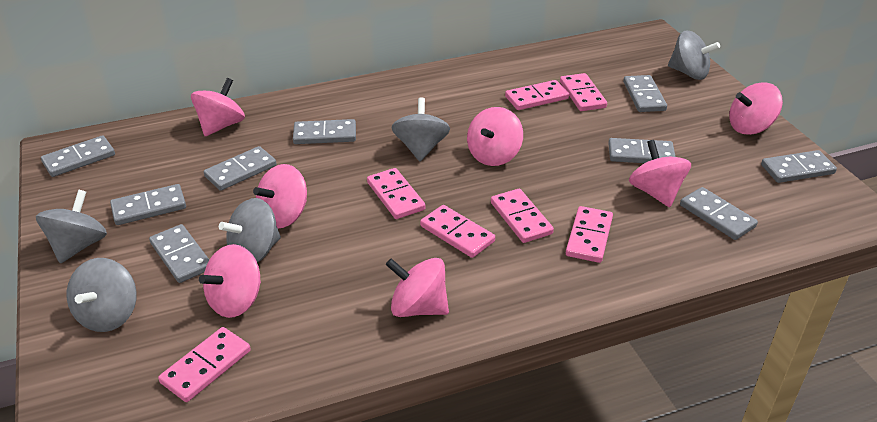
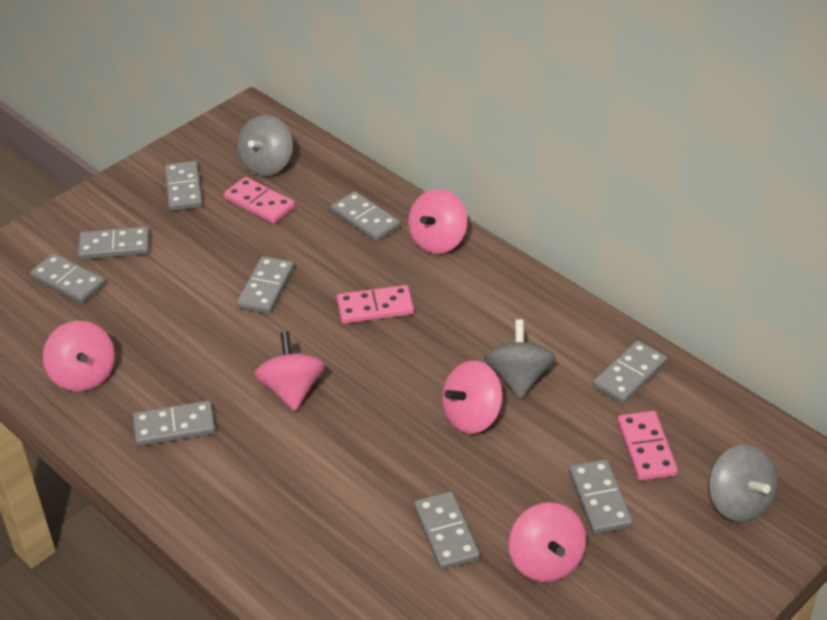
grey spinning top: [36,190,107,263] [67,258,137,332] [219,198,281,263] [392,98,450,161] [668,30,720,80] = 5 -> [237,115,293,176] [484,319,556,399] [709,445,777,522] = 3
pink domino: [158,327,251,402] [367,168,426,219] [420,205,495,258] [491,189,554,243] [505,80,569,110] [560,73,607,111] [566,206,613,263] = 7 -> [224,177,295,224] [337,285,414,324] [617,411,678,481] = 3
pink spinning top: [191,78,245,136] [199,244,261,318] [253,164,307,228] [386,258,449,317] [467,107,523,166] [629,140,691,207] [729,83,783,135] = 7 -> [43,321,115,391] [254,331,325,411] [408,189,467,254] [442,360,503,434] [509,502,586,582] = 5

